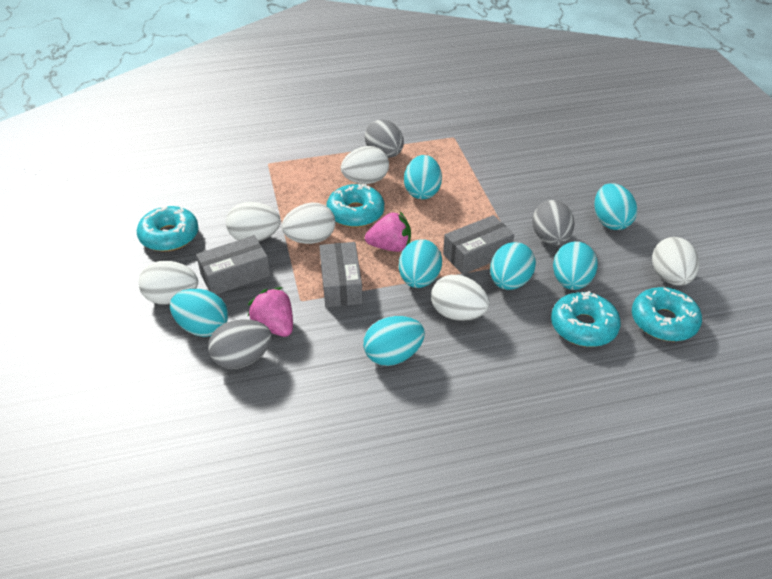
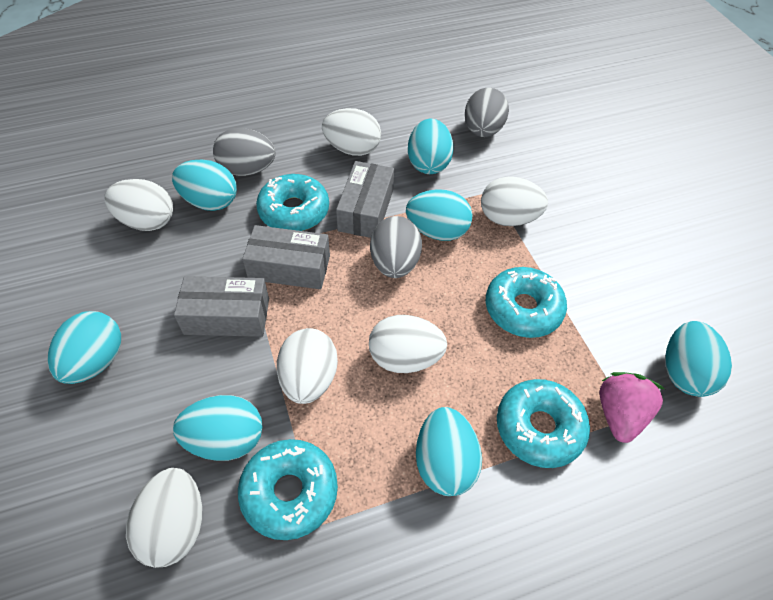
pink strawberry: [248,287,293,337] [365,212,411,252] = 2 -> [599,372,665,443] = 1

